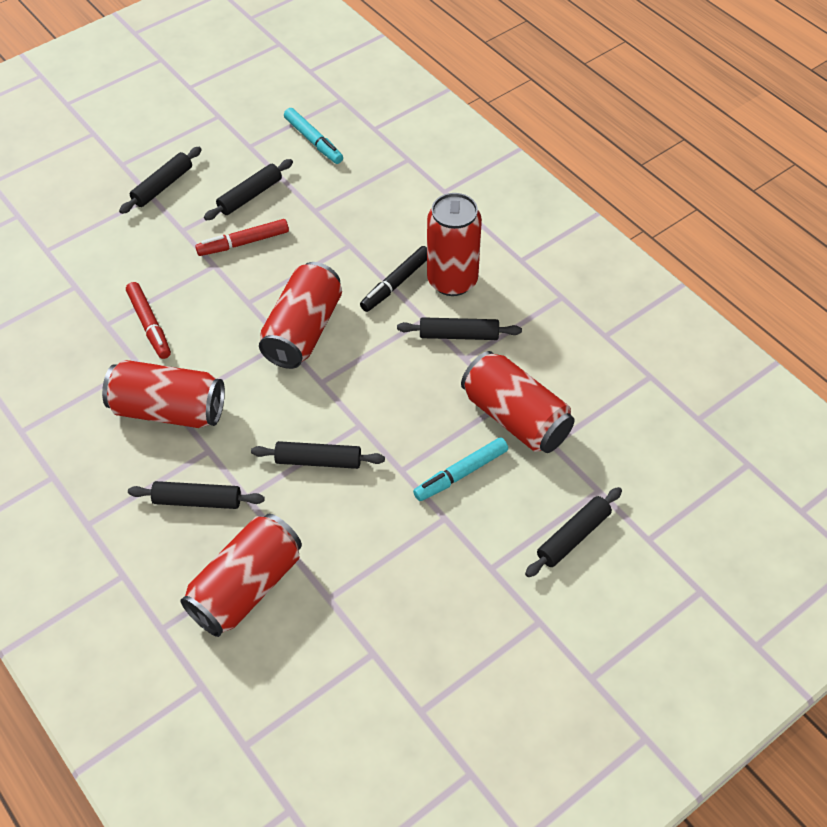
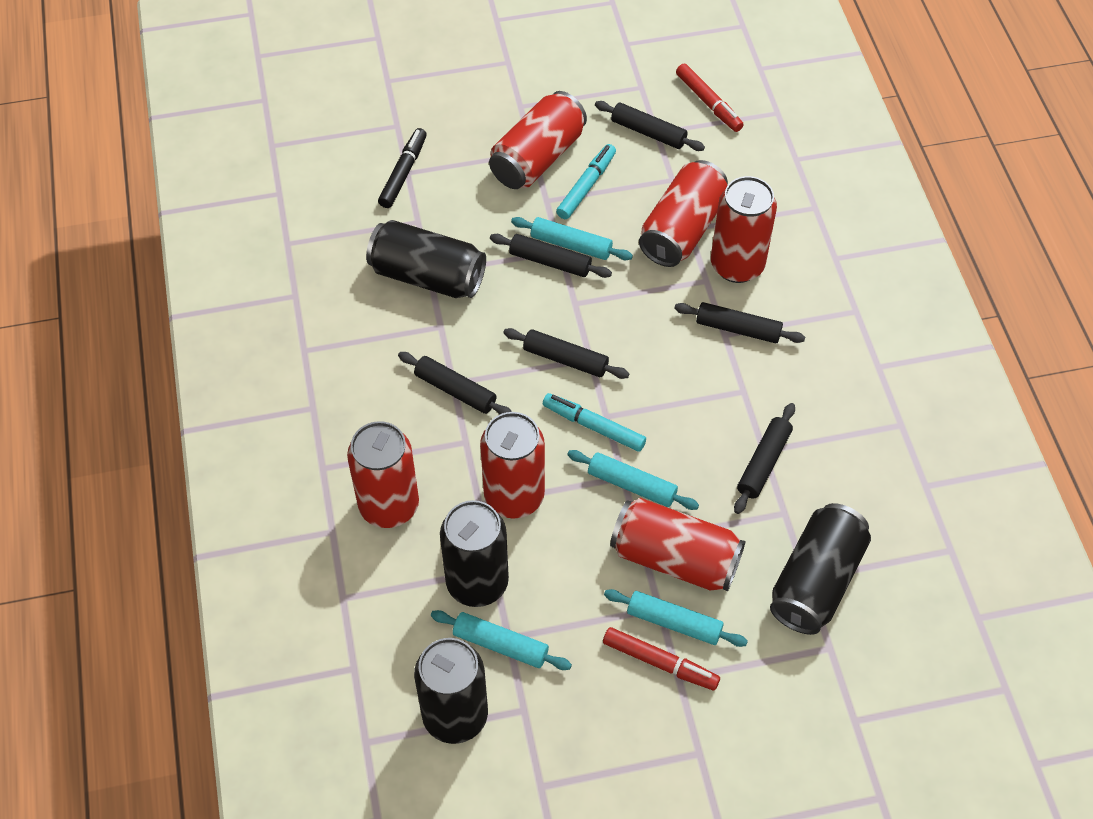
black can: none = 0 -> [366,220,486,298] [414,638,488,744] [440,500,509,607] [770,503,871,635] = 4
red can: [102,360,225,428] [180,514,302,637] [259,262,342,369] [427,193,482,296] [461,351,575,453] = 5 -> [347,421,419,528] [480,412,545,519] [489,91,587,189] [610,498,746,591] [639,160,728,267] [711,176,777,283] = 6
turquoise rolling pin: none = 0 -> [431,610,572,670] [511,217,633,260] [567,450,699,510] [604,589,748,647] = 4

